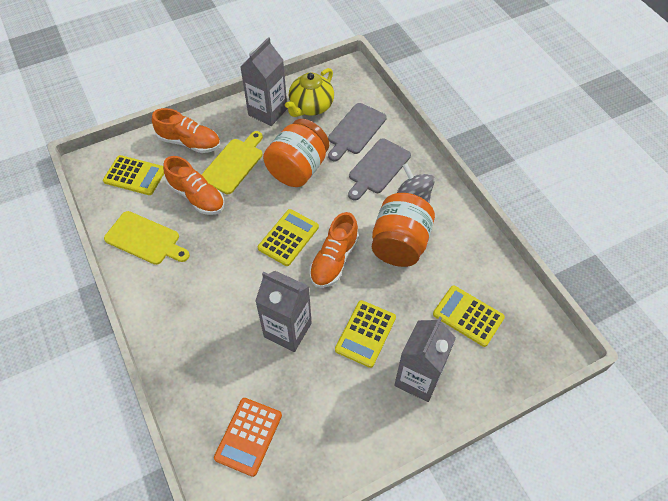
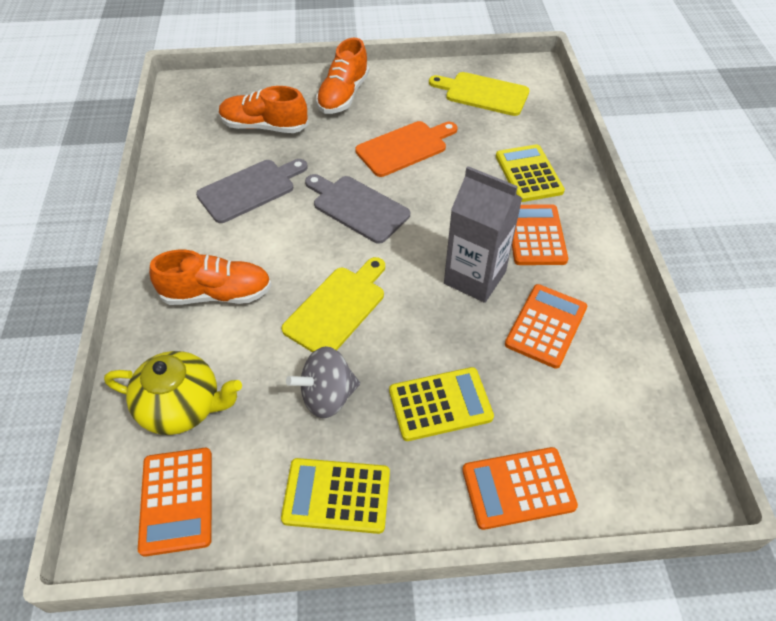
grey carton: [240,37,287,126] [255,271,312,352] [394,316,456,402] = 3 -> [444,166,522,303] = 1
orange calculator: [214,398,282,477] = 1 -> [138,448,212,557] [462,447,578,530] [505,284,587,369] [512,204,568,265] = 4
orange cutting board: none = 0 -> [355,121,457,177] = 1
orange jar: [263,119,329,187] [372,193,435,267] = 2 -> none = 0
yellow calculator: [103,155,164,195] [258,209,319,266] [335,300,396,368] [433,285,505,347] = 4 -> [281,458,390,534] [389,367,494,441] [496,144,565,202] = 3

